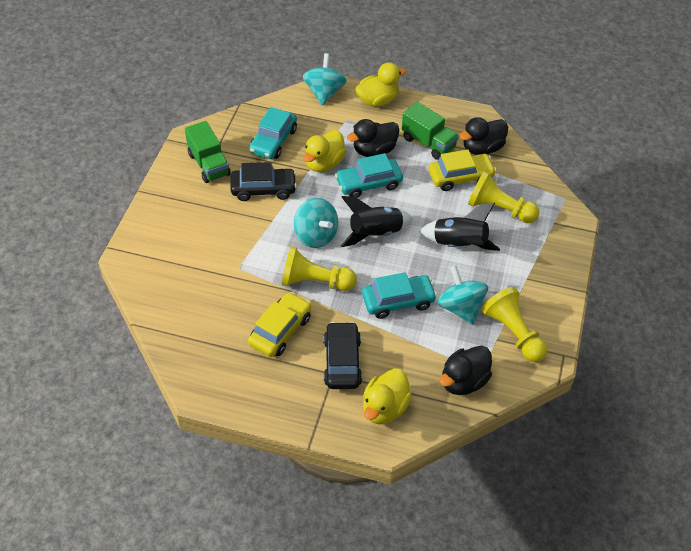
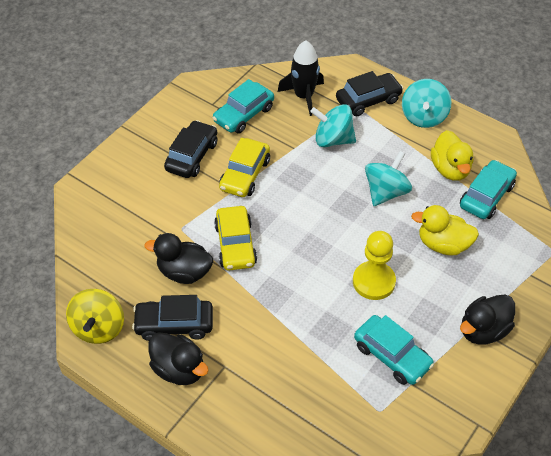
black car: [230,162,297,201] [324,322,362,389] = 2 -> [132,295,213,341] [164,120,218,178] [336,71,403,116] = 3
black rocket: [341,196,413,247] [420,203,500,251] = 2 -> [278,41,324,116] = 1
green truck: [185,121,231,183] [402,102,459,160] = 2 -> none = 0
yellow duck: [304,130,346,172] [355,62,407,107] [363,368,412,424] = 3 -> [411,205,479,255] [431,130,473,181] = 2
yellow pawn: [281,246,357,291] [468,170,539,223] [482,287,547,362] = 3 -> [353,231,396,300] = 1
yellow spinning top: none = 0 -> [66,289,124,344] = 1

